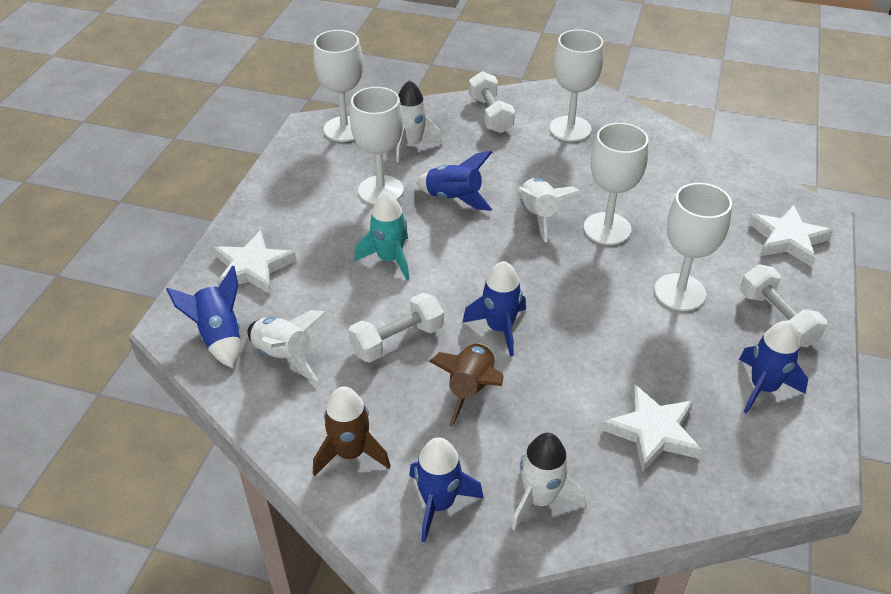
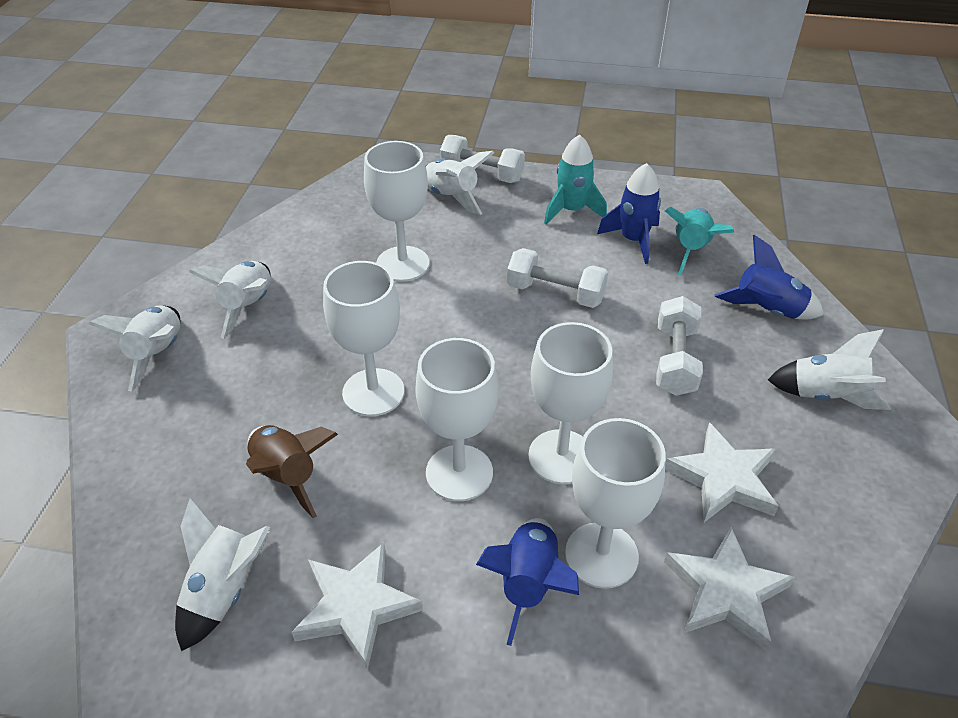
blue rocket: [166,266,240,368] [409,437,484,542] [416,151,493,211] [462,261,526,357] [739,321,808,414] = 5 -> [476,518,579,646] [597,163,661,264] [714,235,824,319] = 3
brown rocket: [313,386,390,476] [429,343,504,427] = 2 -> [246,425,338,518] = 1
turquoise rocket: [354,192,409,280] = 1 -> [544,134,607,224] [665,207,734,276] = 2
white rocket: [247,310,327,382] [396,80,442,163] [512,433,586,531] [518,178,581,242] = 4 -> [88,305,180,392] [175,498,270,651] [189,261,271,339] [426,151,494,215] [768,329,891,410] = 5

